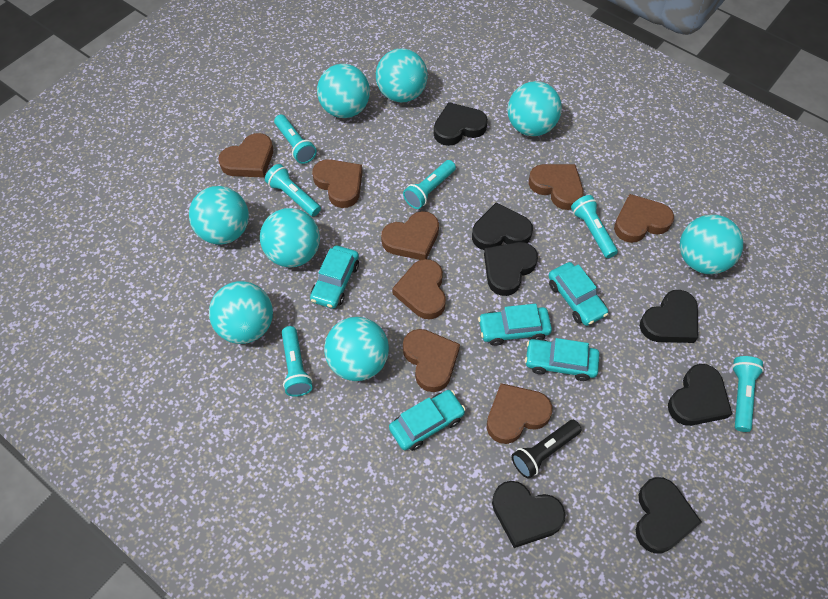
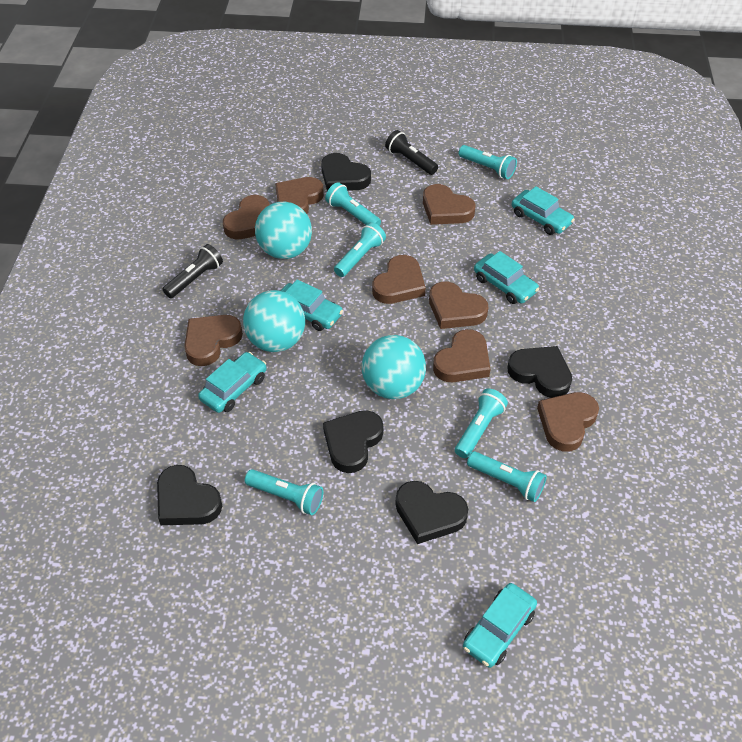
black flashlight: [511,420,582,479] = 1 -> [163,244,223,298] [385,130,438,175] = 2
black heart: [434,102,488,146] [472,203,533,250] [484,242,538,296] [492,481,565,548] [636,477,702,554] [640,290,698,343] [668,364,732,426] = 7 -> [157,465,222,525] [321,153,371,191] [323,410,383,473] [395,481,468,544] [507,346,572,398] = 5
turquoise ball: [189,186,249,245] [209,281,273,344] [260,208,320,268] [317,64,370,118] [324,317,389,381] [376,49,428,103] [508,81,562,136] [680,215,743,274] = 8 -> [243,290,305,352] [255,202,312,259] [362,335,426,399] = 3

